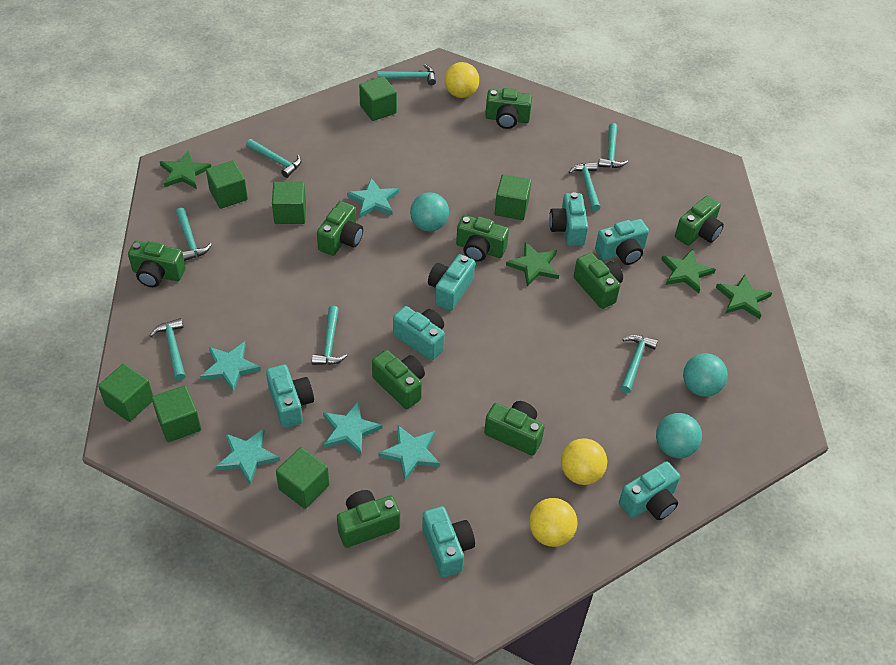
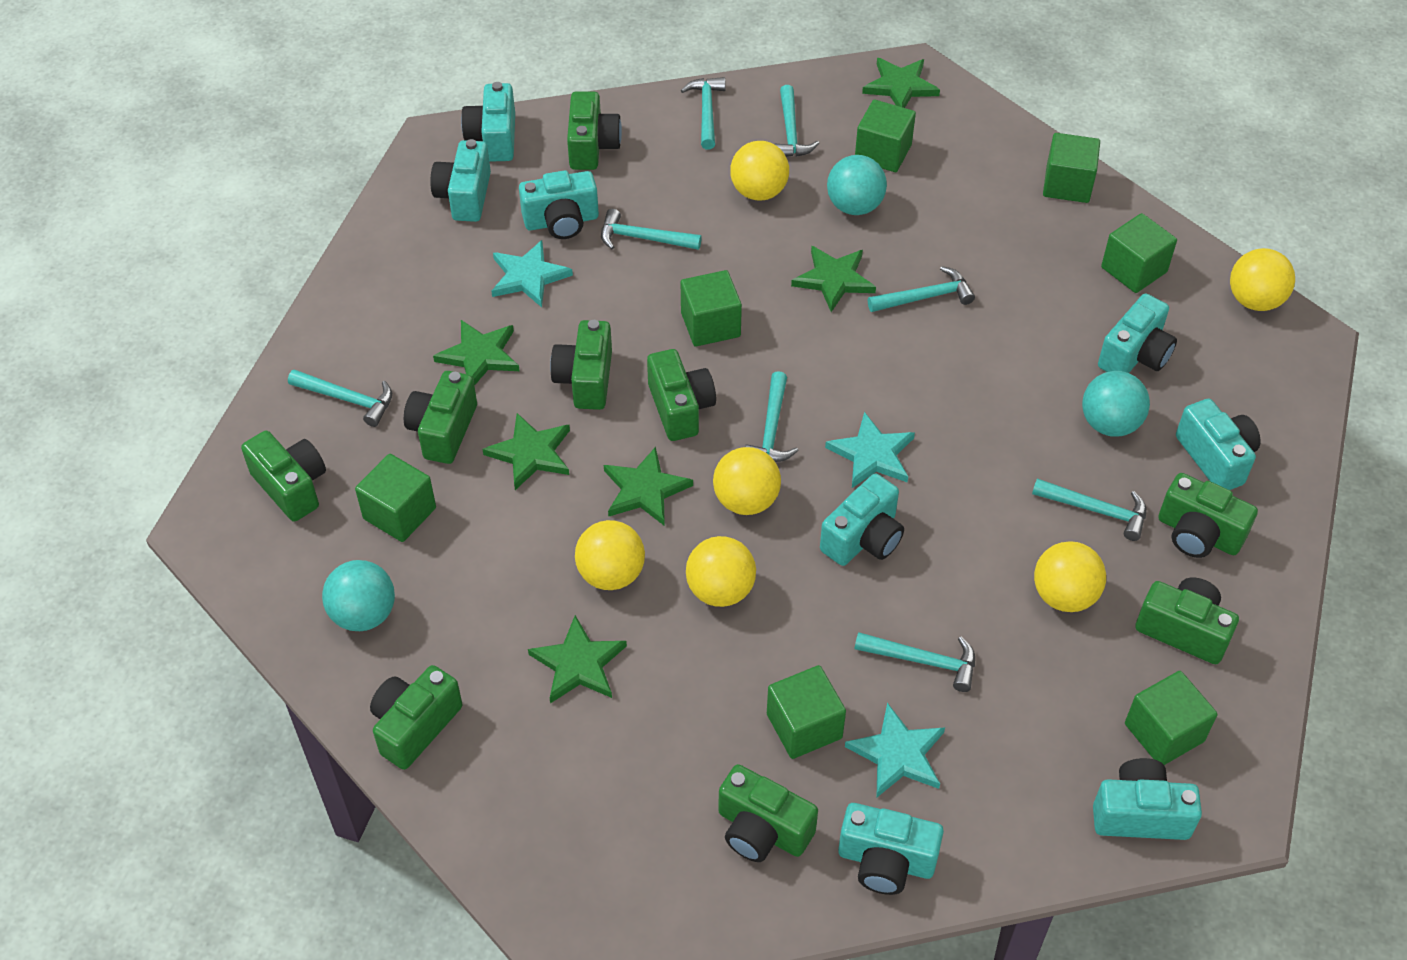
green star: [160,150,211,189] [506,242,559,286] [661,249,716,293] [716,274,772,319] = 4 -> [433,320,520,386] [482,413,570,490] [528,615,627,703] [604,447,693,526] [791,246,876,312] [862,58,940,108] = 6
turquoise camera: [266,364,314,428] [393,306,445,361] [422,506,475,578] [428,254,475,311] [549,192,588,246] [595,219,649,265] [619,461,680,520] = 7 -> [430,139,491,222] [461,82,515,162] [519,170,599,239] [820,474,904,566] [838,803,944,895] [1093,758,1202,840] [1098,293,1177,373] [1176,399,1261,490] = 8
turquoise star: [200,342,261,392] [216,428,280,485] [323,401,382,455] [347,178,399,218] [378,425,440,480] = 5 -> [491,240,573,307] [825,412,915,488] [845,703,945,798] = 3
yellow ball: [445,62,479,98] [529,498,577,547] [561,438,607,485] = 3 -> [575,520,645,590] [686,536,756,607] [713,447,781,515] [730,141,789,201] [1034,541,1106,612] [1230,248,1295,311] = 6

